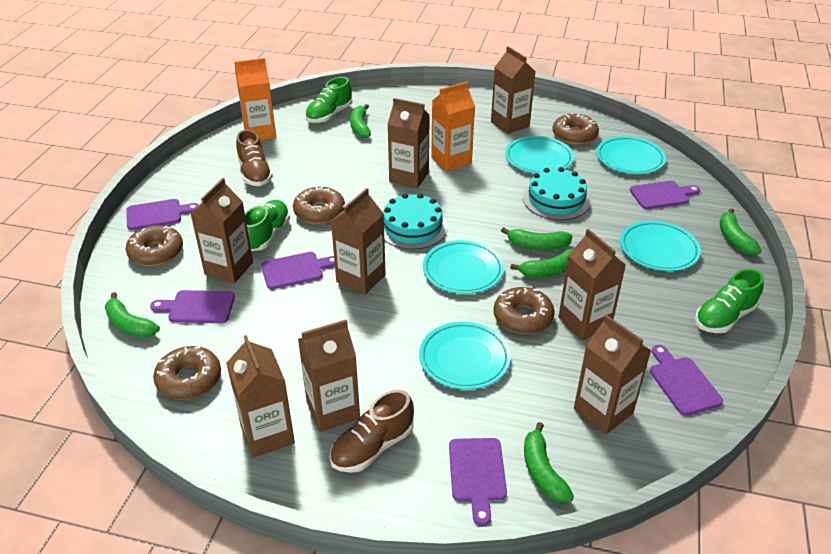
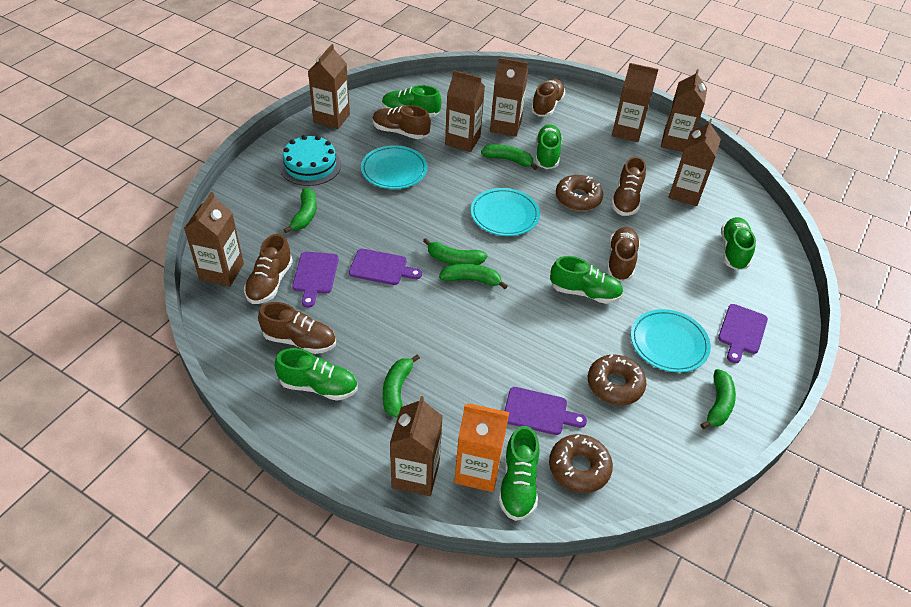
brown donut: [125,225,183,266] [153,346,221,400] [293,186,345,224] [493,287,555,334] [552,113,599,145] = 5 -> [549,434,613,493] [556,175,603,211] [588,354,646,405] = 3
brown shoe: [236,130,273,186] [330,390,414,473] = 2 -> [244,234,293,304] [258,302,336,354] [373,105,431,139] [531,79,565,117] [607,227,640,281] [611,156,646,216] = 6
green shoe: [245,200,290,251] [305,77,352,123] [695,269,764,333] = 3 -> [275,348,357,401] [382,85,441,118] [498,426,540,521] [536,124,562,169] [550,256,623,304] [721,217,756,270] = 6
orange carton: [234,58,276,141] [431,82,475,172] = 2 -> [454,403,509,492] = 1
purple cutting board: [126,199,199,230] [150,290,235,323] [261,252,335,289] [449,438,507,526] [630,181,700,209] [650,345,723,416] = 6 -> [292,252,339,308] [349,249,422,285] [505,387,587,435] [718,304,768,363] = 4
turquoise cake: [383,193,448,249] [523,167,590,220] = 2 -> [279,135,341,186] = 1
turquoise plate: [419,322,511,390] [423,240,504,294] [505,136,574,173] [596,136,666,174] [620,221,701,271] = 5 -> [361,145,427,189] [471,188,540,236] [631,309,711,372] = 3

